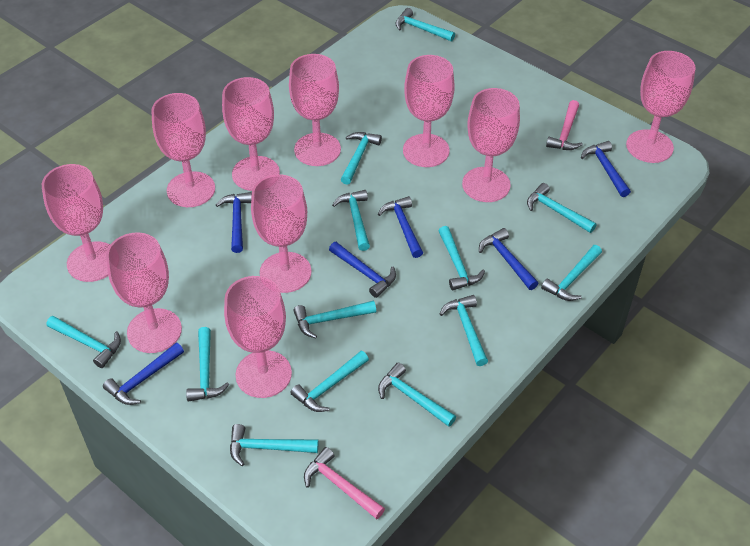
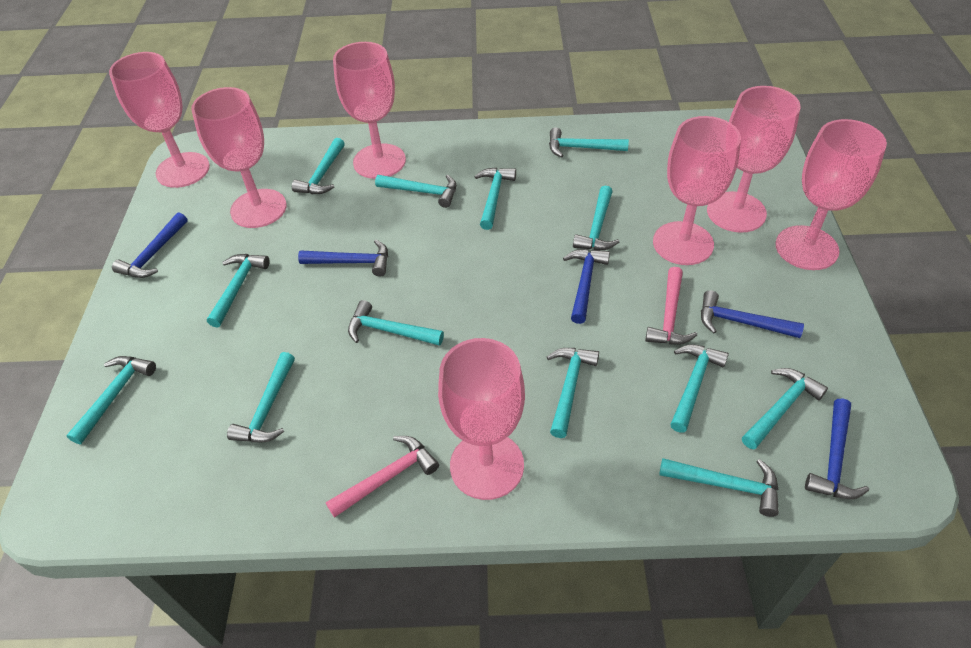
blue hammer: [103,343,184,405] [216,192,252,253] [329,242,396,298] [378,196,423,258] [479,228,539,290] [581,141,631,197] = 6 -> [112,212,188,278] [298,240,388,277] [563,249,610,324] [701,290,804,338] [805,398,869,499] = 5
pink goblet: [42,164,110,282] [106,232,182,353] [151,93,215,207] [222,77,280,191] [224,276,292,398] [251,175,311,293] [289,54,341,166] [403,55,455,167] [462,88,520,202] [626,51,696,163] = 10 -> [109,52,210,188] [191,87,287,228] [333,42,406,179] [438,338,525,500] [653,116,741,265] [707,86,801,233] [776,119,887,270] = 7

